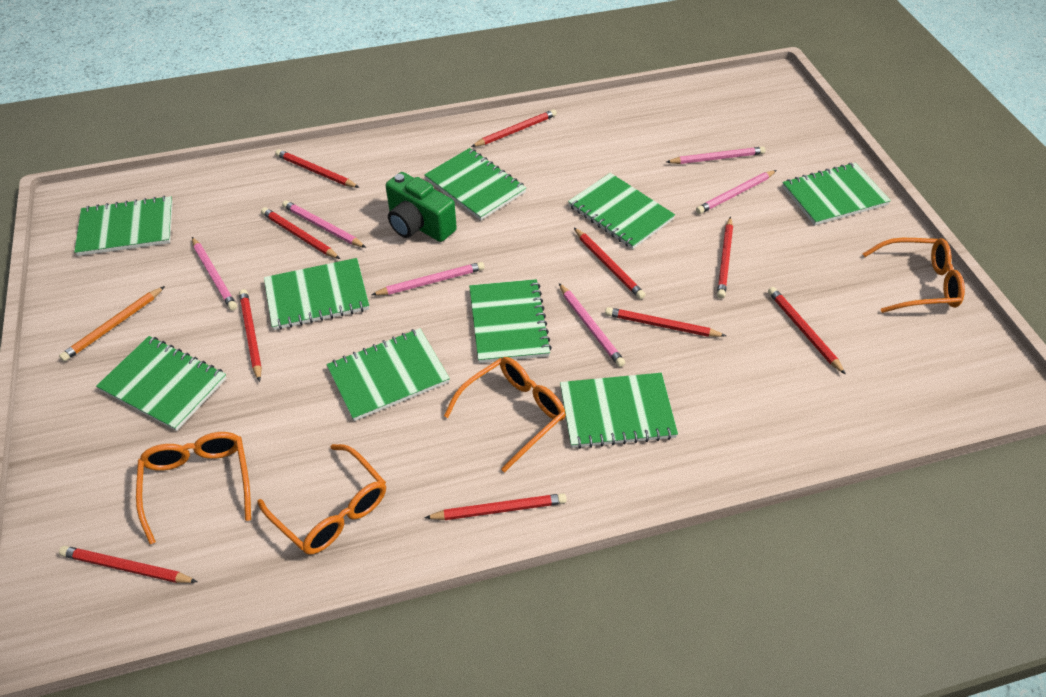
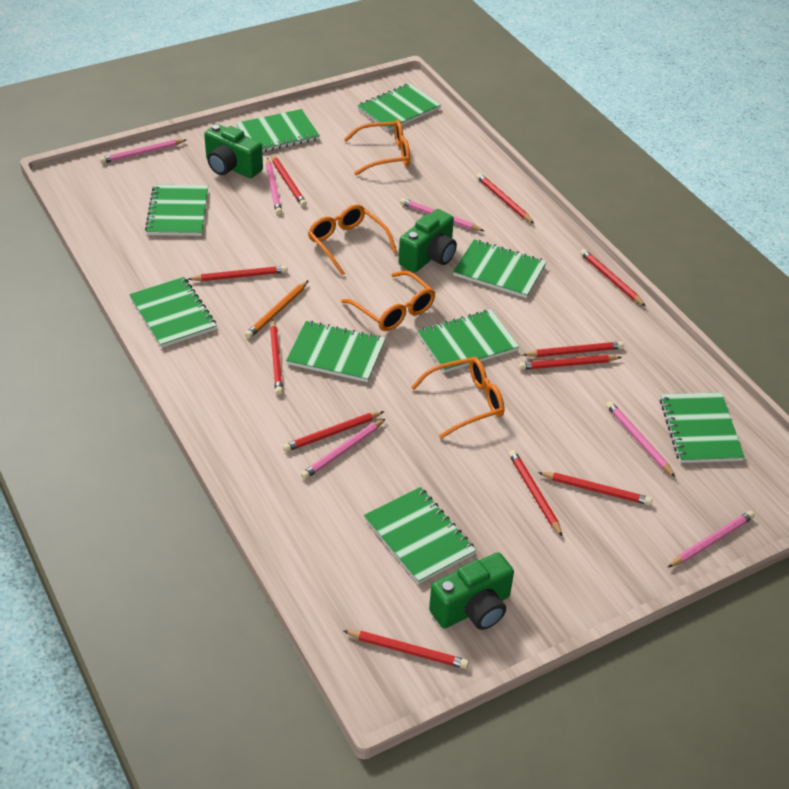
green camera: [386,172,457,242] = 1 -> [204,124,263,178] [398,209,457,272] [429,552,514,630] = 3
red pencil: [59,546,197,583] [239,289,262,382] [261,207,340,259] [275,149,359,188] [424,493,567,520] [471,109,557,147] [574,228,645,299] [605,307,726,337] [717,216,733,299] [768,287,846,375] = 10 -> [188,266,287,281] [270,319,283,395] [271,154,307,207] [283,411,384,452] [344,630,469,669] [476,173,534,224] [509,450,563,537] [519,355,622,370] [523,341,624,357] [538,472,652,505] [580,249,645,306] = 11

